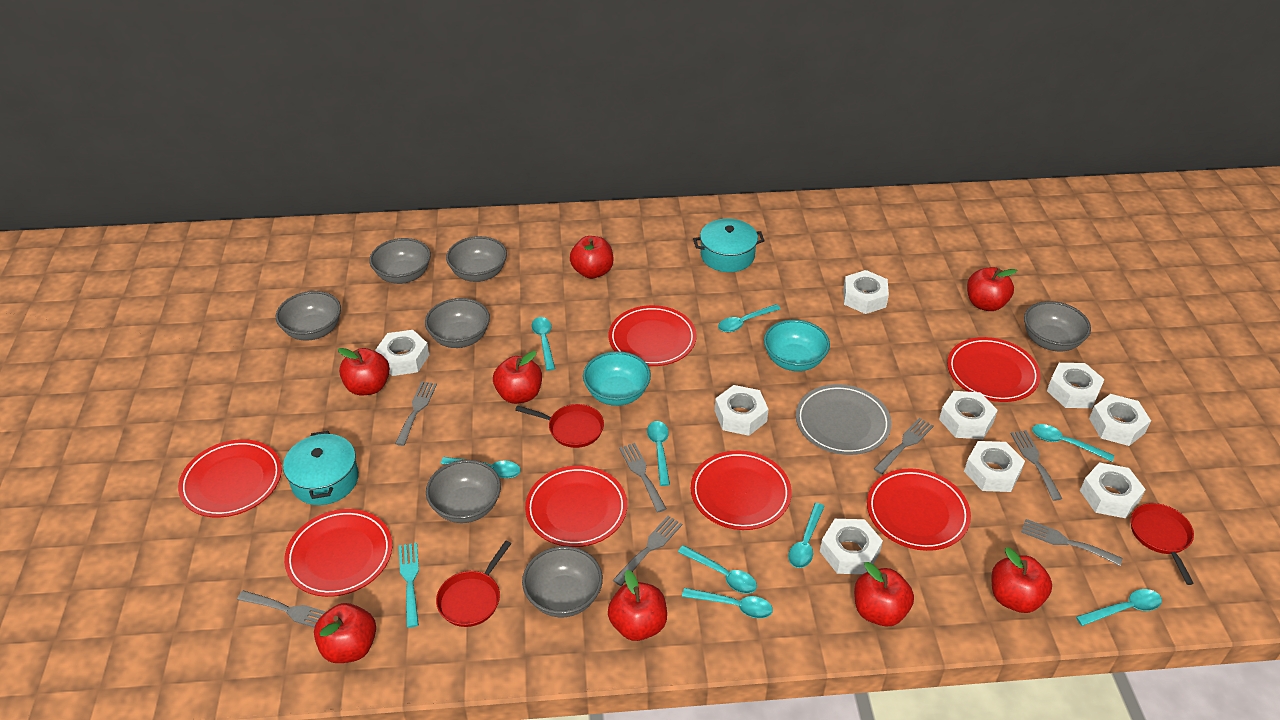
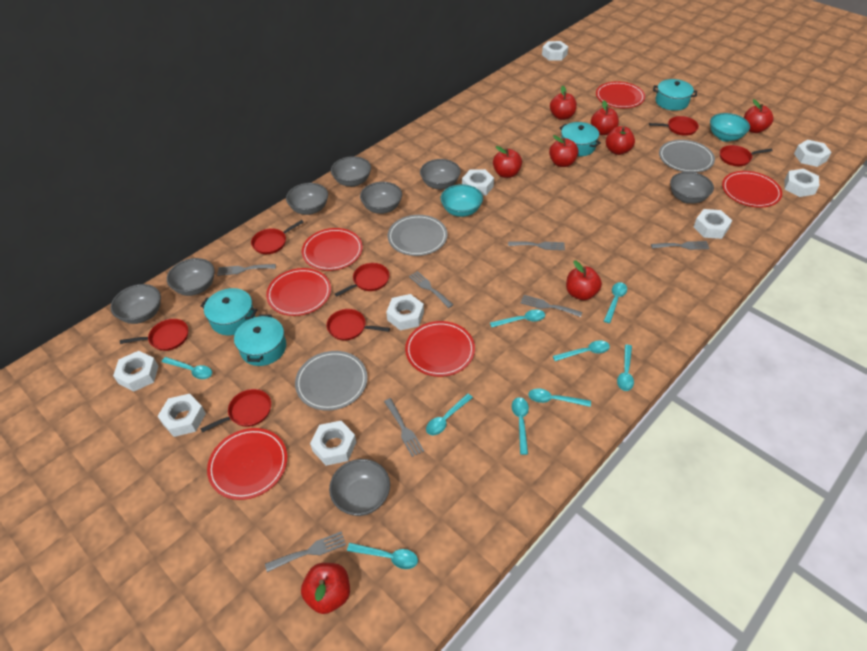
grey bowl: [276,291,341,341] [369,238,431,284] [425,298,490,348] [426,460,501,523] [446,236,507,282] [522,546,603,617] [1024,301,1091,351] = 7 -> [111,284,161,324] [167,258,215,296] [286,183,328,215] [329,459,390,516] [331,156,371,187] [360,182,402,214] [420,159,461,190] [670,172,714,204] = 8
grey plate: [796,384,892,455] = 1 -> [295,351,368,411] [388,215,448,256] [659,140,715,173] = 3
red pan: [436,541,511,627] [515,404,604,448] [1131,503,1194,585] = 3 -> [120,319,188,351] [200,389,271,432] [251,220,304,254] [326,309,390,340] [335,263,390,297] [649,116,699,136] [720,145,773,166] = 7
red plate: [178,439,282,518] [284,509,392,597] [525,466,627,547] [609,305,697,366] [691,450,792,530] [867,468,971,551] [947,337,1041,402] = 7 -> [207,428,287,500] [266,268,331,316] [302,228,363,271] [405,321,475,377] [596,81,645,108] [722,171,782,208] = 6
turquoise fork: [399,543,419,628] = 1 -> none = 0
turquoise pot: [283,431,359,505] [693,218,765,272] = 2 -> [201,288,257,335] [234,314,286,366] [559,122,601,157] [653,79,697,111] = 4

